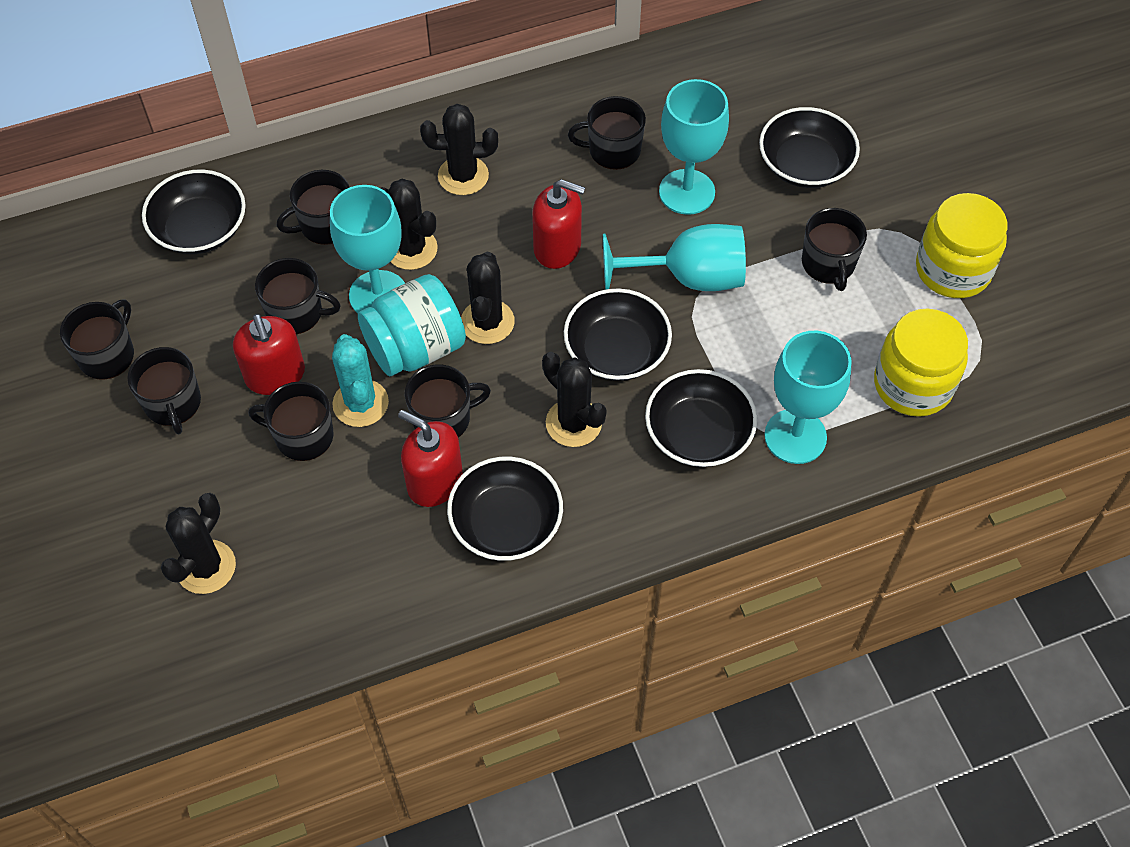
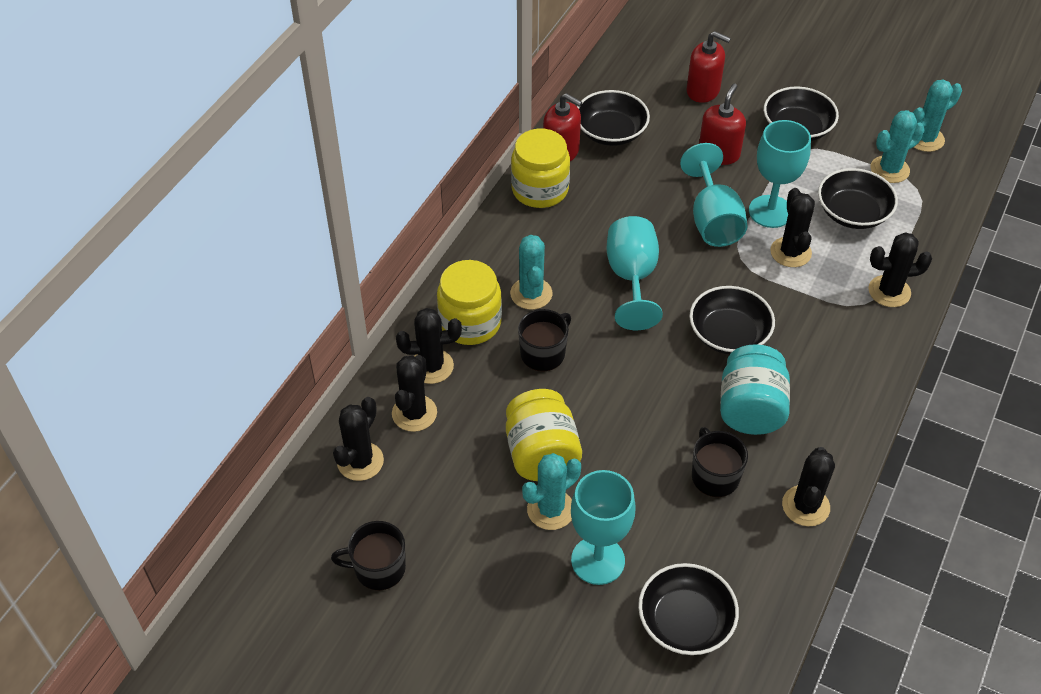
black cactus: [161,493,236,594] [380,179,438,270] [420,104,498,195] [461,252,515,344] [542,352,607,447] = 5 -> [333,397,384,481] [392,355,437,432] [396,308,462,384] [770,188,815,267] [782,447,835,526] [868,232,932,307] = 6
black mug: [60,299,134,380] [128,347,201,435] [248,382,334,461] [255,258,341,334] [276,170,350,245] [405,364,491,438] [568,96,646,170] [802,208,867,291] = 8 -> [331,521,406,591] [518,309,571,371] [692,427,748,497] = 3
turquoise cactus: [332,334,389,427] = 1 -> [510,235,552,310] [522,453,581,530] [871,110,925,183] [913,80,962,152] = 4
yellow jar: [874,308,968,417] [916,193,1007,298] = 2 -> [437,260,502,345] [506,389,582,481] [511,129,570,208] = 3

